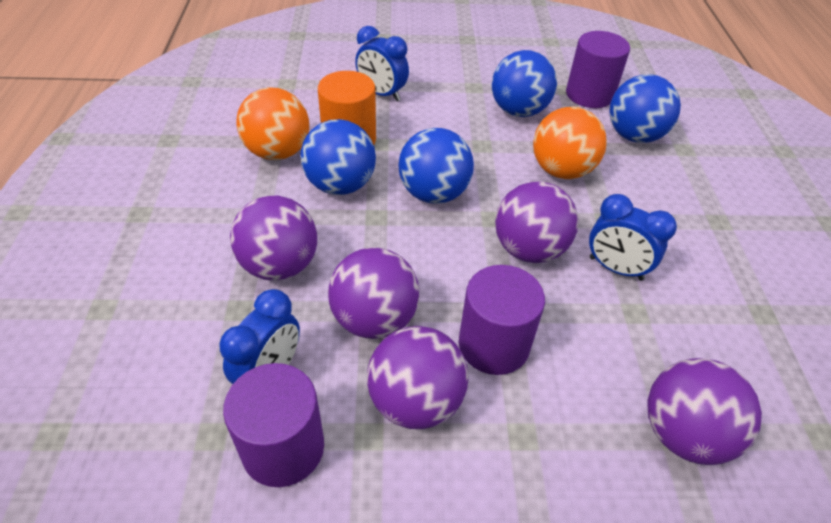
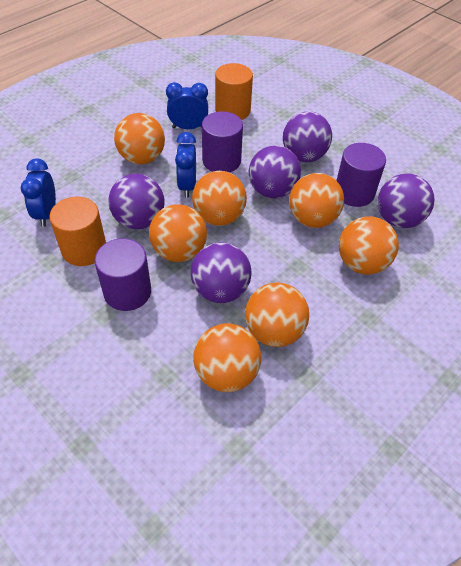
blue ball: [300,119,376,195] [398,128,474,204] [492,50,557,117] [609,74,681,143] = 4 -> none = 0
orange ball: [236,87,309,160] [533,107,607,179] = 2 -> [114,113,165,164] [149,204,207,262] [192,171,247,226] [193,323,261,392] [245,283,309,347] [289,173,344,228] [339,217,399,275] = 7
orange cylinder: [318,71,376,145] = 1 -> [49,197,106,266] [215,63,253,120] = 2

